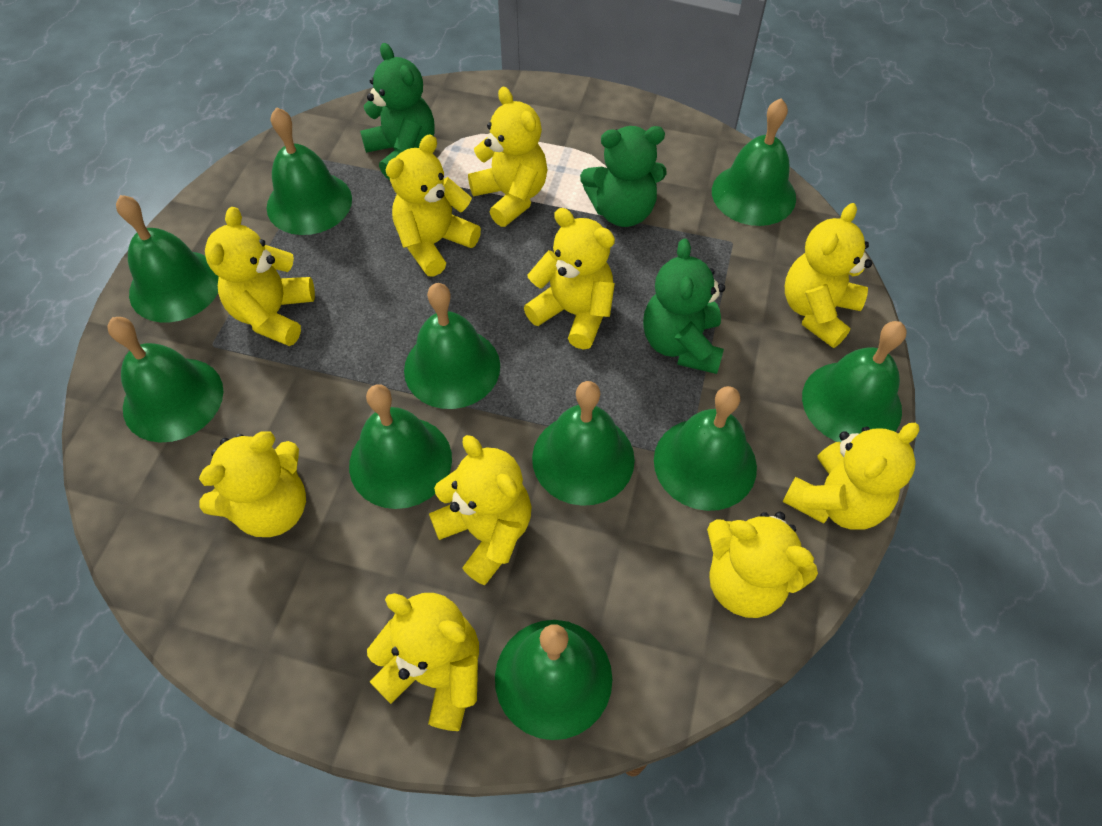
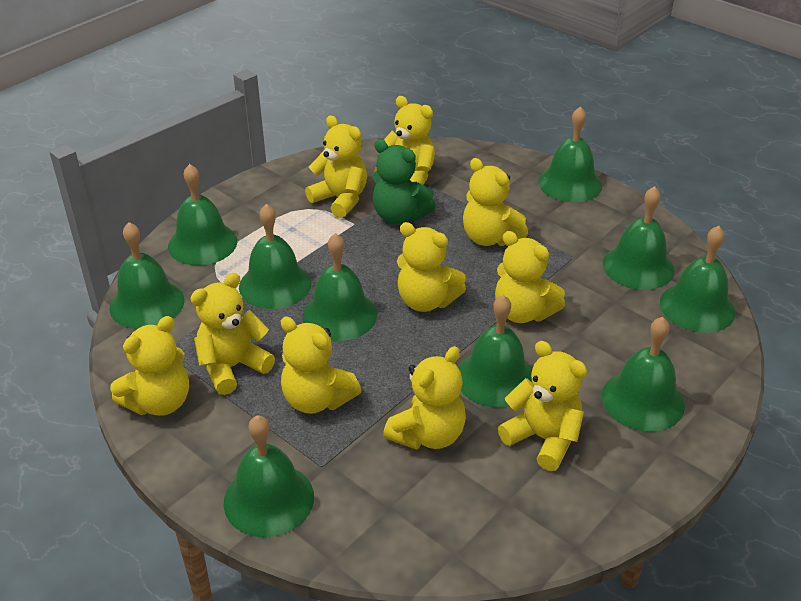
green teddy bear: [360,43,435,180] [580,126,666,227] [643,239,725,374] = 3 -> [373,139,436,224] = 1

